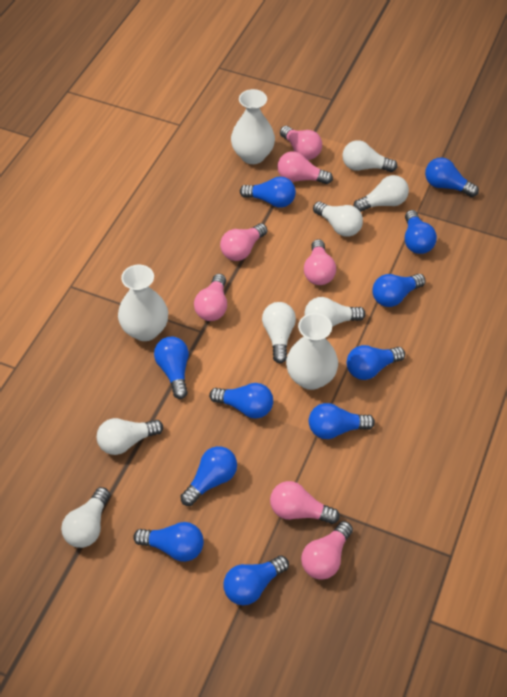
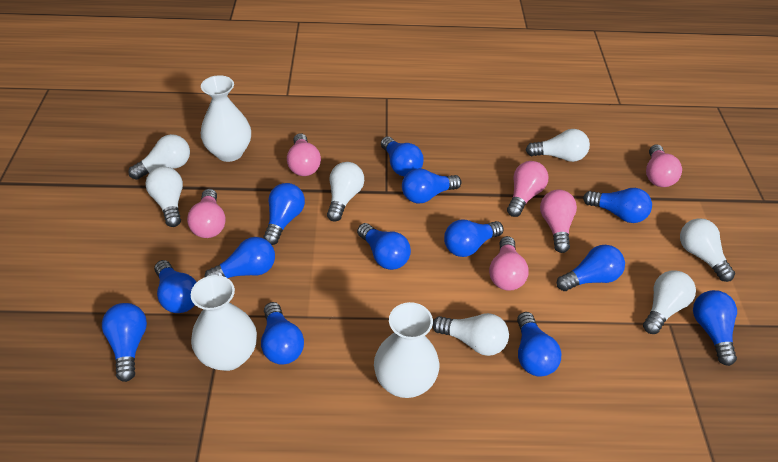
blue light bulb: [133,522,204,562] [154,337,189,399] [180,446,237,506] [209,383,273,419] [223,555,289,605] [240,177,296,208] [309,403,375,439] [347,345,405,380] [372,274,426,307] [405,210,437,254] [425,157,479,197] = 11 -> [102,303,147,382] [154,260,197,313] [204,237,275,278] [261,302,304,365] [263,183,305,245] [357,223,411,270] [381,136,424,176] [402,168,461,204] [444,220,503,257] [517,312,561,377] [557,245,625,291] [583,188,652,223] [693,290,737,366] = 13
pink light bulb: [194,274,227,321] [220,223,267,261] [270,481,340,524] [277,151,333,184] [280,126,322,160] [301,521,353,580] [304,239,336,285] = 7 -> [187,189,226,238] [287,133,321,176] [489,236,529,291] [507,161,548,217] [540,190,577,253] [646,144,682,187] = 6

